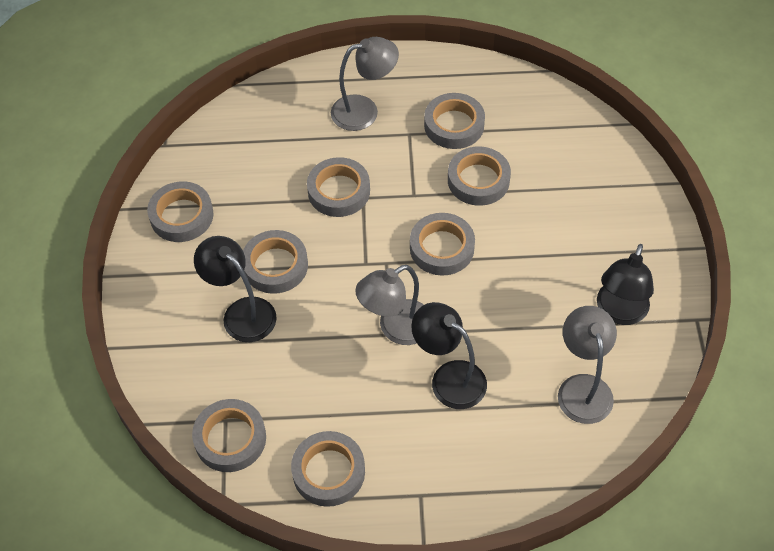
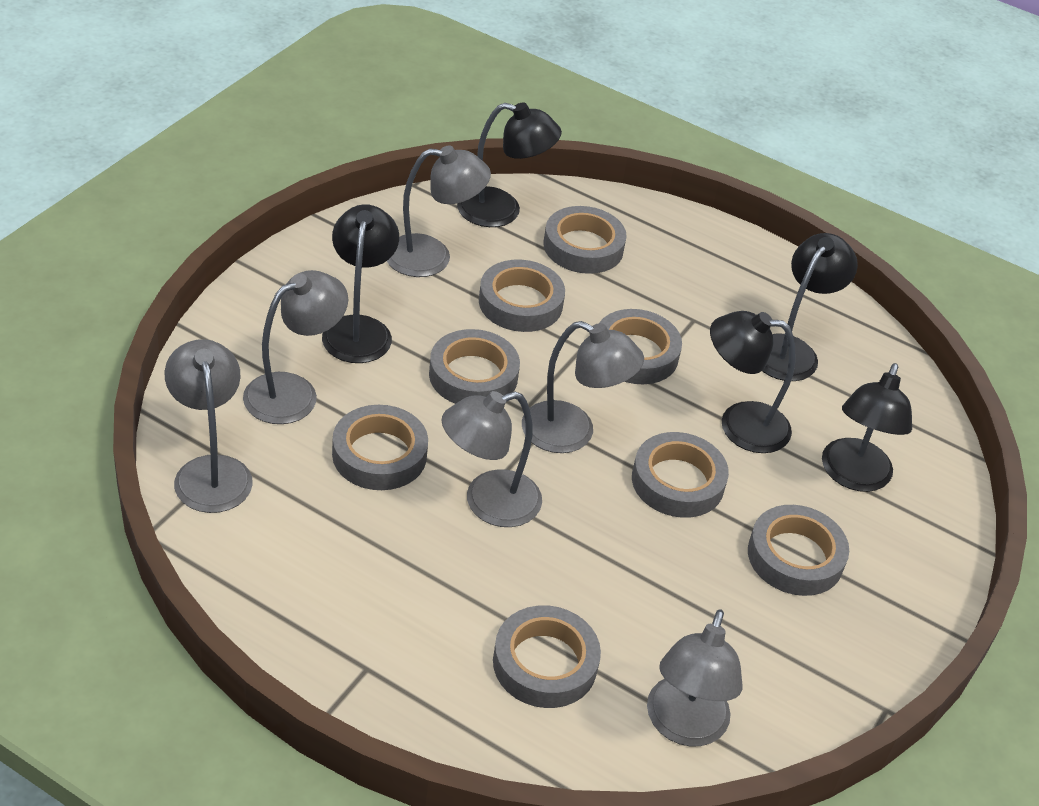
black lamp: [194,236,277,342] [411,302,487,409] [597,244,654,325] = 3 -> [322,204,399,363] [457,103,562,227] [710,311,795,453] [762,233,858,381] [822,363,912,492] = 5
grey lamp: [331,37,399,131] [355,265,424,345] [558,306,617,424] = 3 -> [165,339,253,513] [243,270,348,424] [387,146,491,277] [442,391,542,527] [522,321,644,453] [647,609,743,746] = 6

